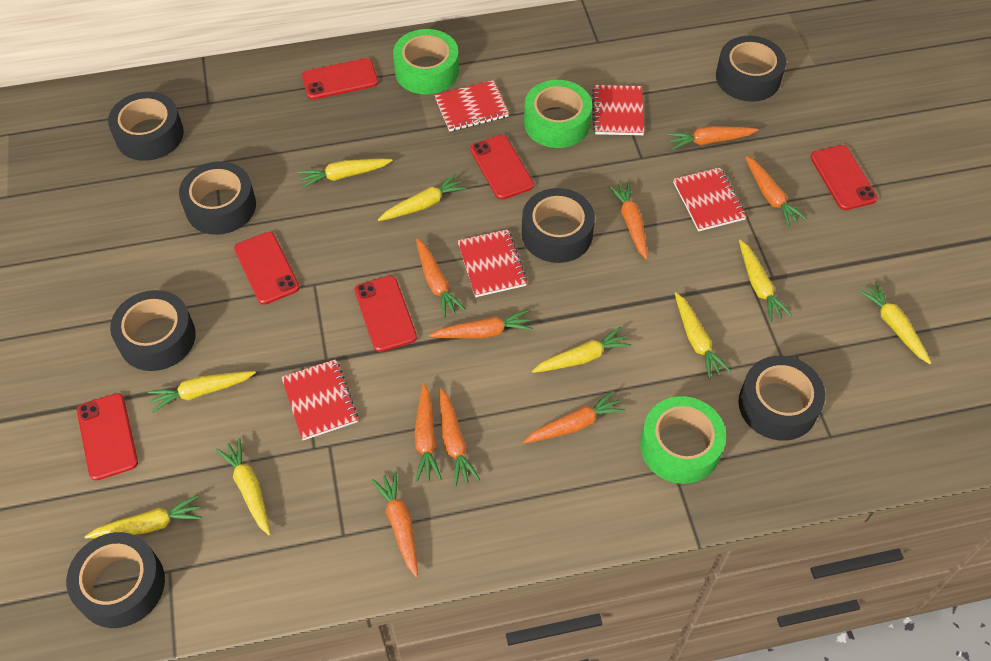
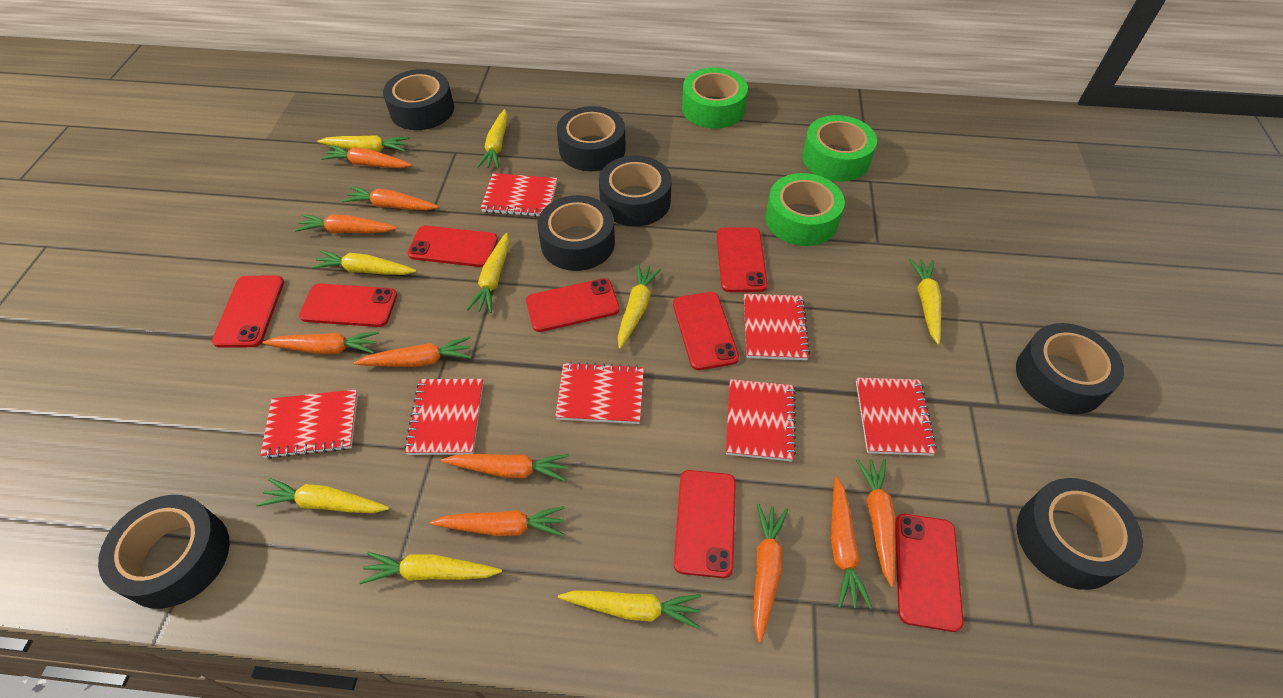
orange carrot: [372,471,418,577] [415,383,442,482] [416,239,466,318] [429,310,533,338] [440,388,480,486] [523,391,625,444] [608,182,648,259] [667,126,758,150] [745,156,807,227] = 9 -> [262,331,379,354] [295,214,397,233] [321,145,412,168] [342,186,439,210] [354,337,472,367] [430,506,565,536] [441,454,569,481] [754,503,788,643] [831,476,872,609] [856,459,895,587] = 10
red notebook: [281,359,358,440] [435,80,509,132] [457,229,527,297] [592,85,645,135] [673,167,747,231] = 5 -> [260,389,358,459] [404,379,483,455] [481,173,557,217] [555,362,644,424] [726,379,796,461] [744,294,810,360] [856,378,937,456] = 7
red phone: [77,393,138,481] [234,232,300,305] [302,58,378,100] [354,275,417,352] [470,135,534,200] [810,145,878,210] = 6 -> [212,276,284,348] [299,284,397,327] [408,226,498,267] [526,278,620,332] [673,292,739,370] [674,470,736,578] [717,227,768,292] [895,514,964,632] = 8

